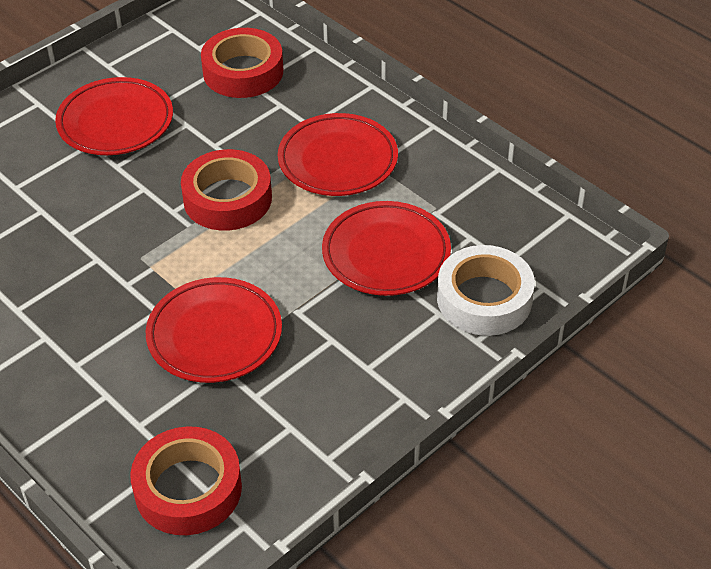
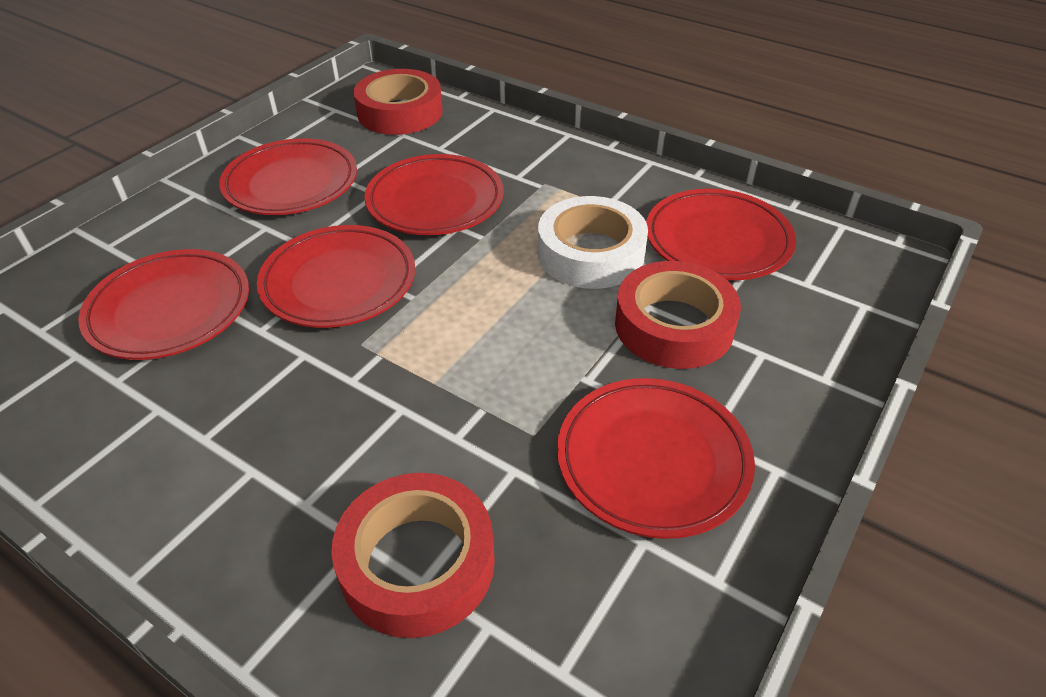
red plate: [55,77,173,155] [146,277,282,383] [278,113,398,196] [322,201,451,296] = 4 -> [78,249,249,360] [219,138,357,215] [257,225,415,328] [365,154,504,235] [557,378,755,539] [646,189,796,280] = 6

